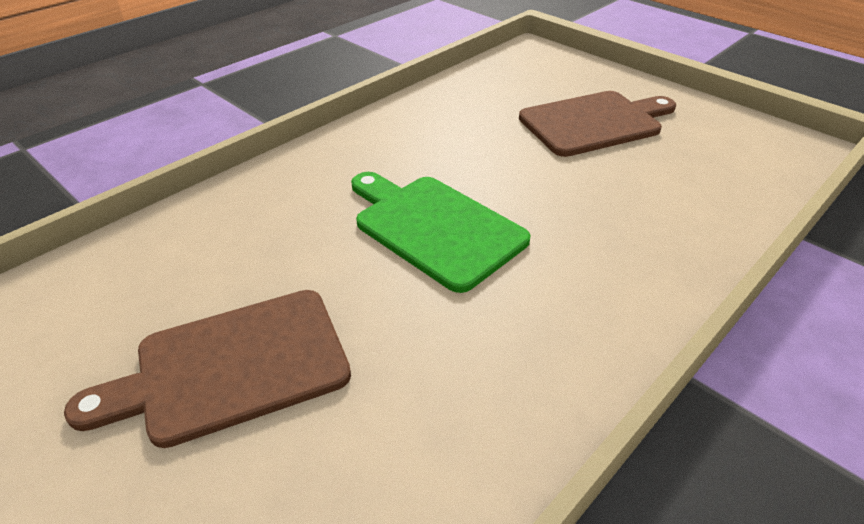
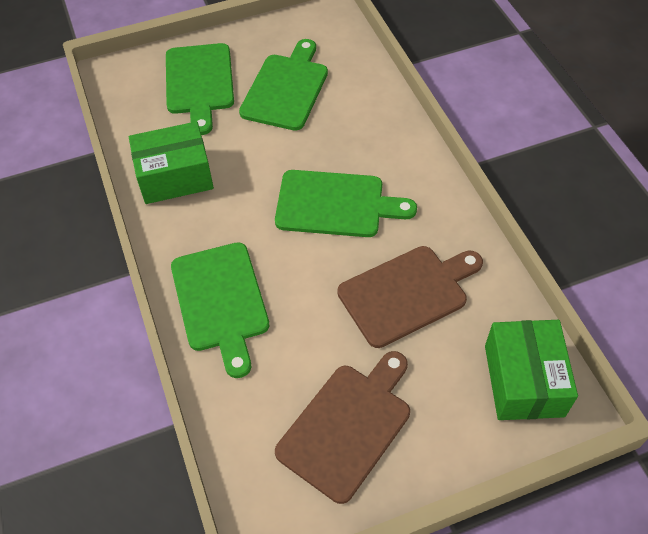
green box: none = 0 -> [129,121,214,204] [485,320,578,420] = 2
green cutting board: [351,172,531,293] = 1 -> [166,43,234,135] [171,242,269,378] [239,39,328,131] [275,170,417,237] = 4

